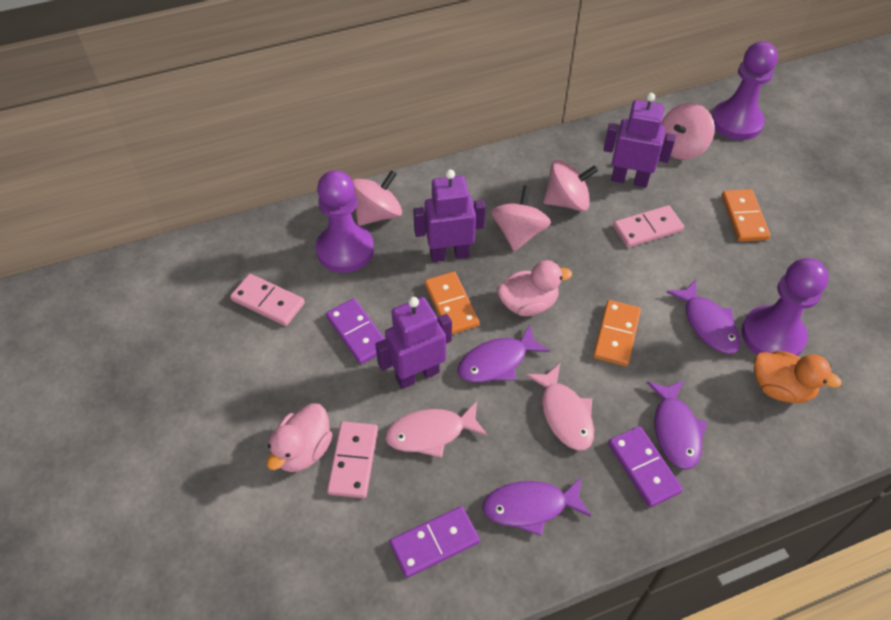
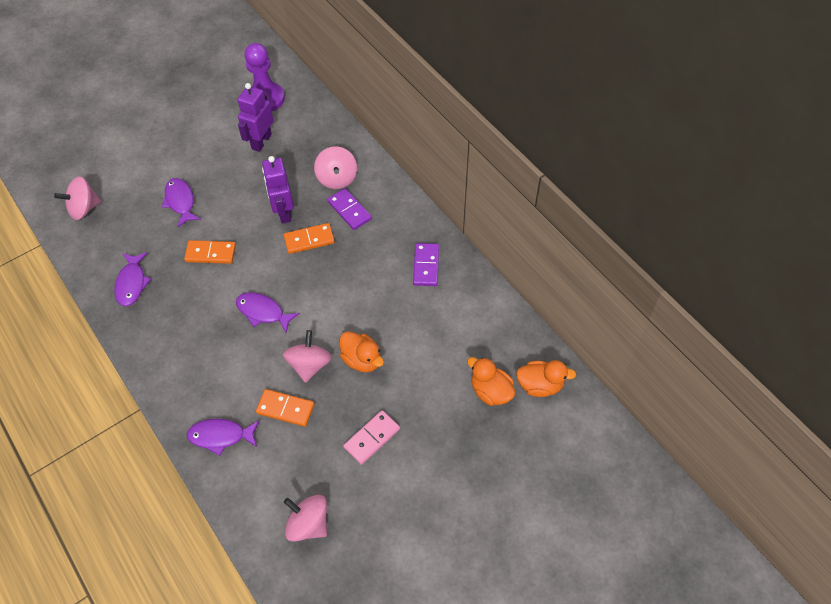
orange duck: [754,351,842,403] = 1 -> [339,331,384,373] [467,357,516,406] [516,360,577,397] = 3
pink domino: [230,274,305,326] [327,421,378,498] [613,205,684,248] = 3 -> [343,410,400,465] = 1
pink duck: [267,403,333,472] [497,260,572,316] = 2 -> none = 0
pink fish: [385,401,488,458] [526,364,594,451] = 2 -> none = 0
purple domino: [326,298,386,364] [390,506,480,578] [608,426,683,507] = 3 -> [327,188,372,230] [413,243,439,286] = 2
purple pawn: [316,170,374,273] [712,41,778,140] [741,258,829,356] = 3 -> [244,43,285,111] = 1
purple robot: [375,297,452,389] [413,170,486,262] [603,93,676,188] = 3 -> [237,83,274,152] [262,156,294,224] = 2

